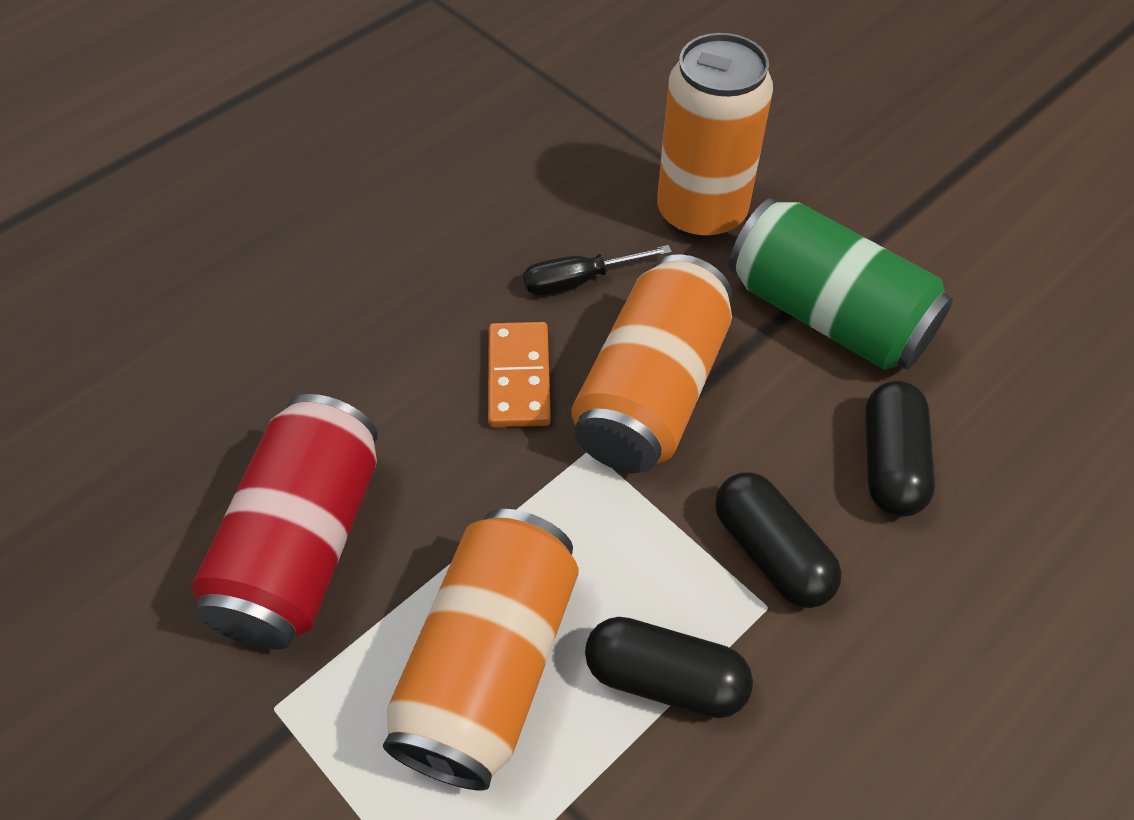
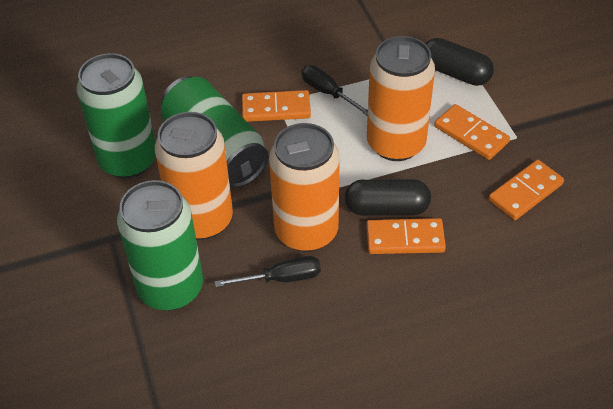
black capsule: [585,617,753,718] [715,472,842,608] [865,381,935,517] = 3 -> [345,179,431,215] [425,38,494,86] = 2
black screwdriver: [523,245,672,295] = 1 -> [215,256,321,287] [301,65,368,116] = 2
green can: [729,198,953,370] = 1 -> [77,53,156,179] [117,180,203,311] [161,76,269,188] = 3
orange domino: [488,322,551,427] = 1 -> [242,90,311,122] [366,218,446,254] [434,104,510,160] [489,160,564,220] = 4
red can: [191,394,378,650] = 1 -> none = 0

